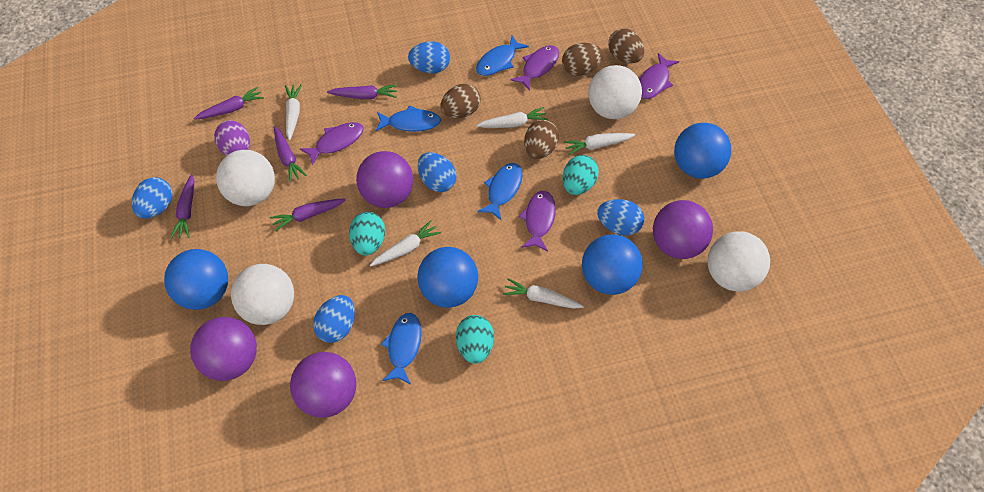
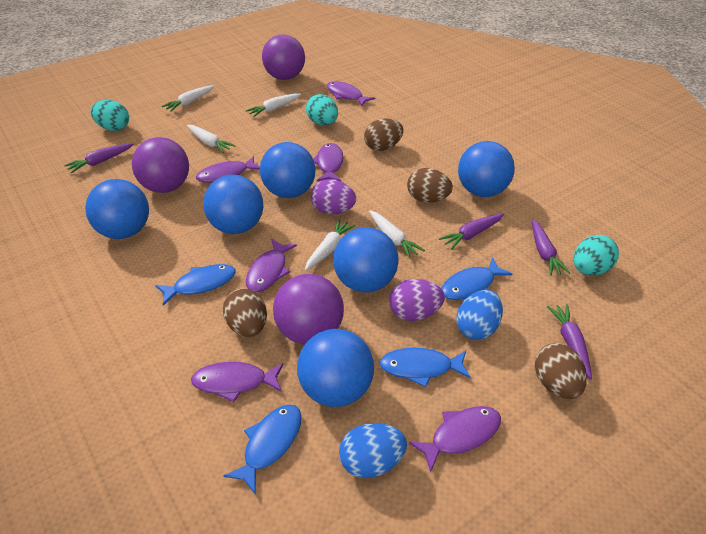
blue ball: [164,249,228,310] [417,247,478,308] [582,234,643,295] [674,123,731,179] = 4 -> [85,179,149,239] [203,175,263,234] [260,142,316,198] [297,329,374,407] [333,227,399,293] [458,141,515,197] = 6
blue egg: [132,177,172,219] [313,295,355,343] [408,41,450,73] [418,152,457,192] [597,199,644,236] = 5 -> [339,423,407,478] [456,290,503,340] = 2
purple ball: [190,317,257,381] [290,352,356,418] [356,151,414,208] [653,200,713,259] = 4 -> [132,137,189,193] [262,34,305,80] [273,274,344,345] = 3
purple carrot: [170,174,194,238] [194,87,264,120] [270,198,346,232] [274,126,307,183] [327,85,397,99] = 5 -> [64,143,134,173] [439,214,504,250] [532,219,570,276] [547,304,592,380] = 4
purple egg: [214,120,250,156] = 1 -> [311,179,356,214] [389,279,445,321] = 2
purple fish: [300,122,364,166] [510,45,559,91] [519,190,556,251] [639,53,679,99] = 4 -> [191,362,283,402] [196,156,260,183] [246,239,297,292] [313,143,343,182] [327,81,375,107] [409,406,501,473] = 6
white ball: [216,150,275,206] [231,264,294,325] [588,65,642,119] [708,231,770,292] = 4 -> none = 0

